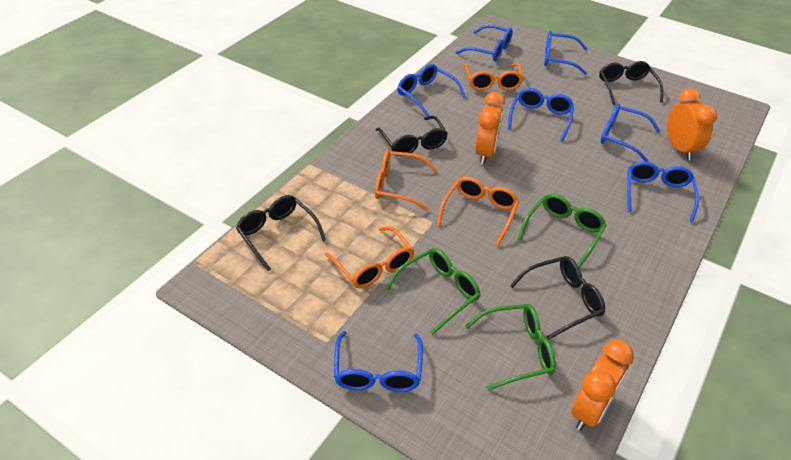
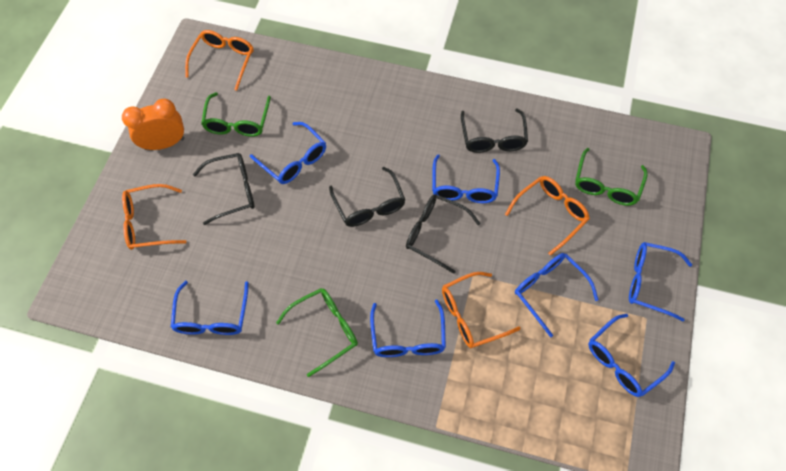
orange clock: [475,92,505,164] [571,340,634,431] [667,88,717,160] = 3 -> [122,99,185,150] = 1

